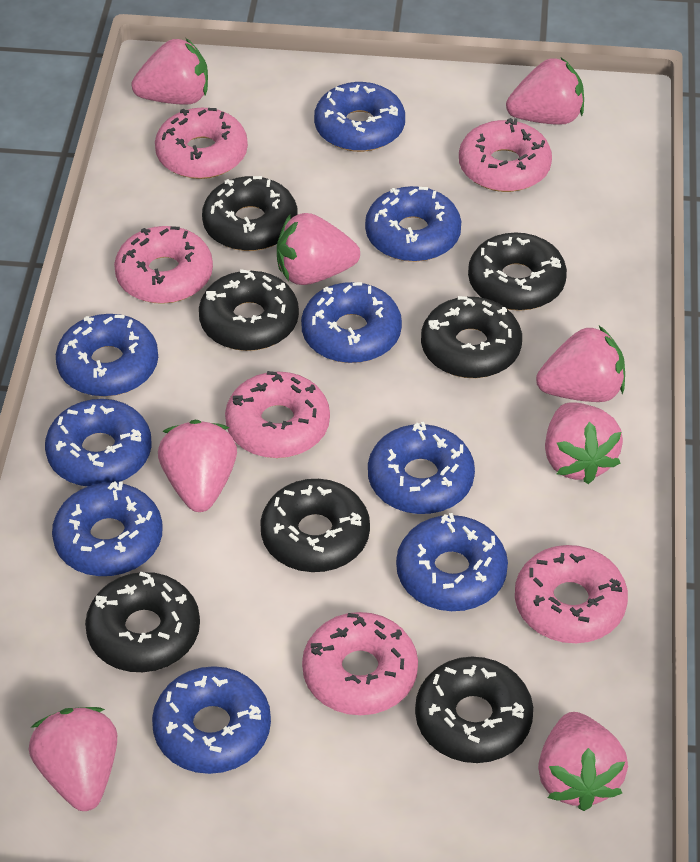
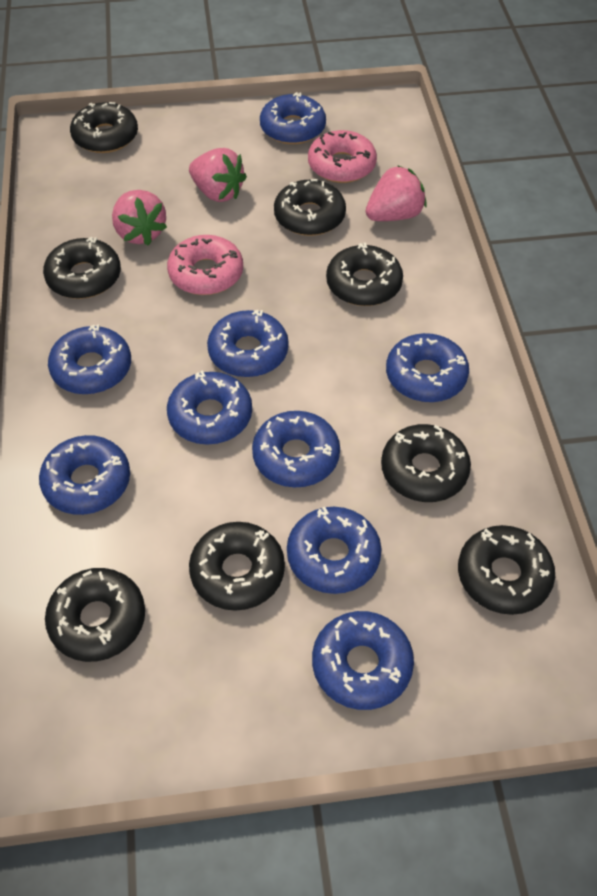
black donut: [85,572,200,672] [199,269,299,351] [202,176,298,251] [260,479,370,572] [415,657,533,763] [421,296,522,378] [468,232,567,311] = 7 -> [43,237,121,299] [45,568,145,662] [70,102,138,153] [189,522,285,611] [274,179,346,236] [326,242,403,306] [381,424,471,502] [458,525,555,615] = 8
pink donut: [114,226,213,304] [155,108,248,179] [225,371,330,458] [302,612,418,715] [459,118,552,192] [515,545,628,643] = 6 -> [167,235,243,295] [308,130,377,183] = 2
pink strawberry: [29,707,117,811] [131,38,208,105] [158,420,237,512] [277,213,360,285] [506,58,584,125] [536,326,625,402] [538,712,628,811] [545,402,623,484] = 8 -> [112,190,167,246] [189,148,247,202] [366,165,427,221] = 3

